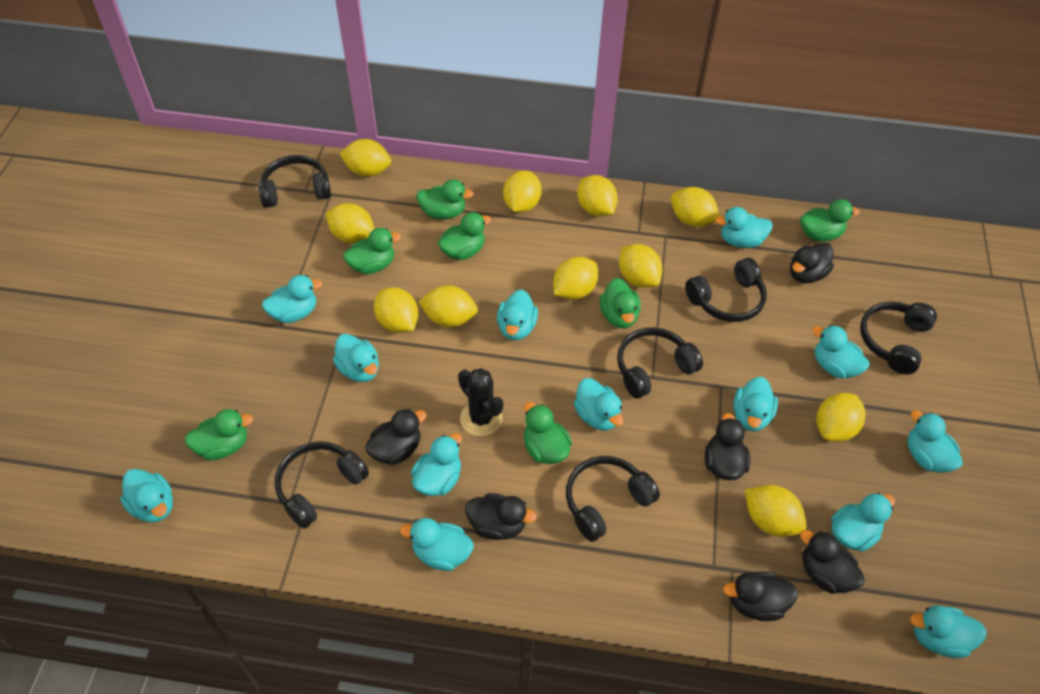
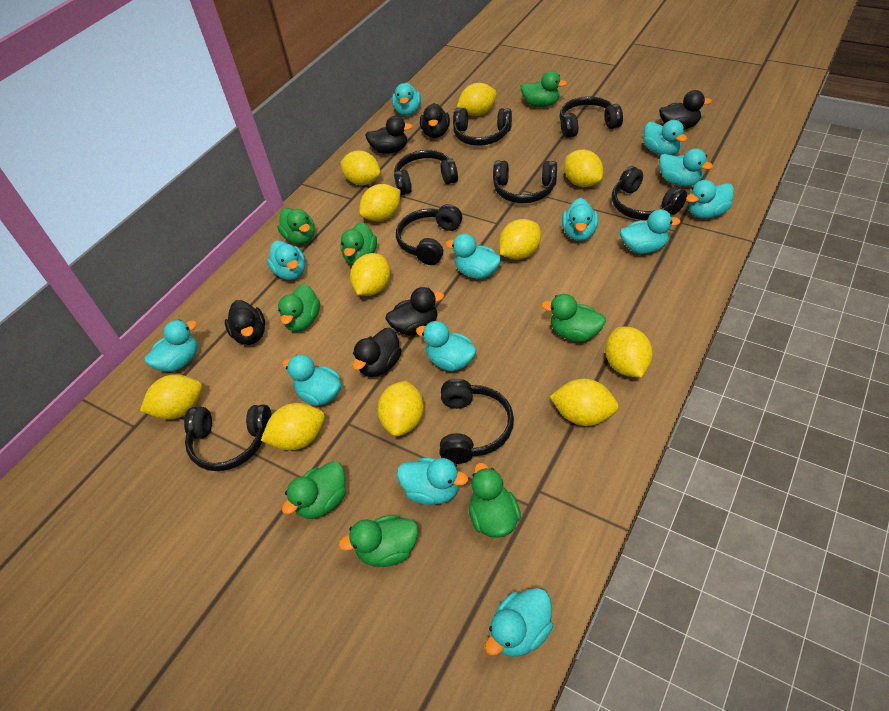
black cactus: [458,368,503,436] = 1 -> none = 0
black headphones: [258,155,331,208] [275,441,369,529] [566,456,660,542] [617,327,703,399] [685,258,767,322] [860,302,937,375] = 6 -> [184,404,272,471] [394,150,458,195] [396,204,462,265] [440,379,514,464] [453,108,512,146] [493,160,557,203] [559,96,623,138] [612,166,687,220] = 8
green duck: [184,409,253,460] [343,228,401,274] [416,179,474,219] [438,212,491,260] [524,402,572,464] [600,278,641,328] [800,199,860,242] = 7 -> [277,208,315,245] [278,284,320,331] [282,461,346,519] [339,515,418,567] [341,222,377,265] [469,463,521,538] [521,71,567,107] [541,294,606,342] = 8

